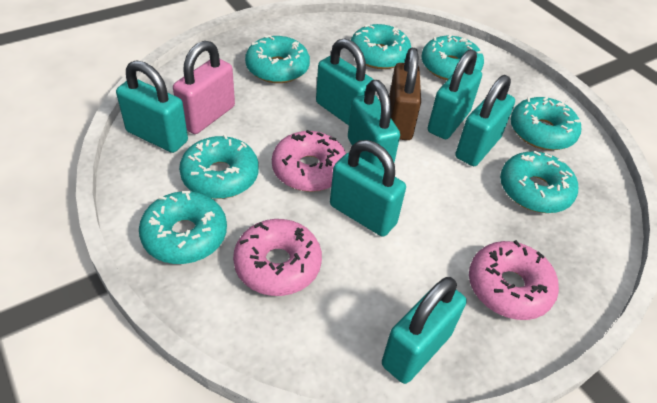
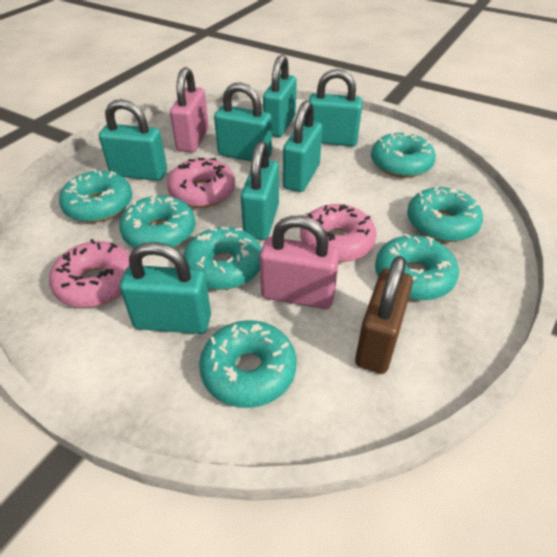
pink padlock: [173,41,235,134] = 1 -> [170,67,209,152] [260,216,340,309] = 2

